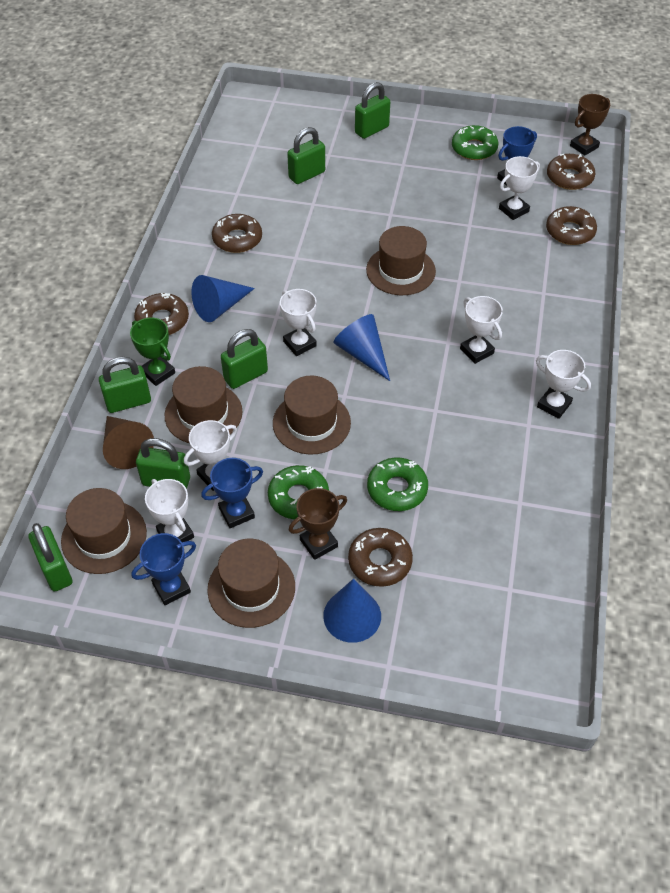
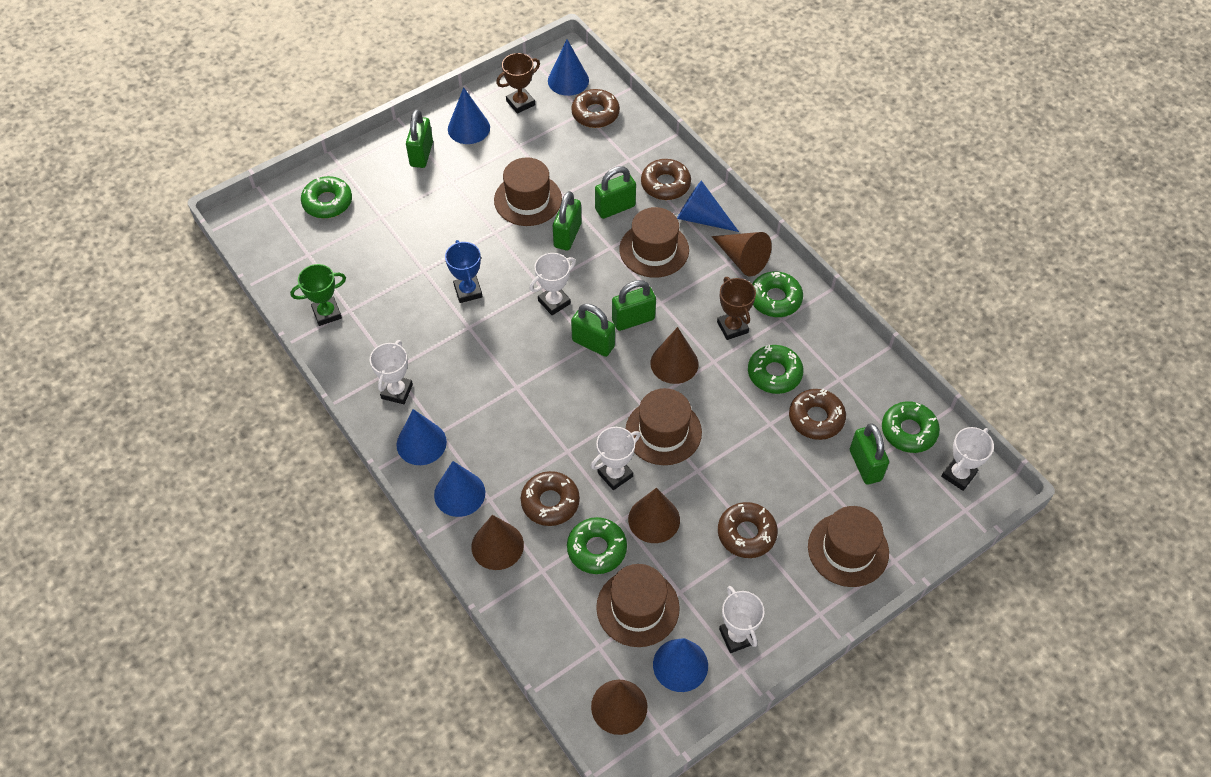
blue cone: [191,275,255,322] [323,579,381,643] [334,314,390,381] = 3 -> [397,409,447,465] [434,461,485,517] [448,87,490,144] [548,39,589,96] [653,638,708,692] [677,180,739,232] = 6
blue trophy: [131,533,196,605] [201,458,263,528] [497,126,537,186] = 3 -> [445,240,483,303] = 1
brown cone: [103,416,154,469] = 1 -> [472,515,524,570] [591,680,647,735] [628,488,680,543] [651,327,698,384] [711,232,772,276] = 5
green donut: [268,465,329,519] [367,457,428,511] [452,125,498,160] = 3 -> [301,176,352,218] [567,517,627,574] [748,345,804,394] [752,271,803,317] [882,401,940,453] = 5
white trophy: [145,479,194,542] [184,420,237,491] [280,289,317,356] [460,296,503,364] [499,156,540,220] [536,350,591,419] = 6 -> [370,340,413,404] [529,253,576,315] [591,427,640,490] [719,586,765,653] [941,427,994,491] = 5

